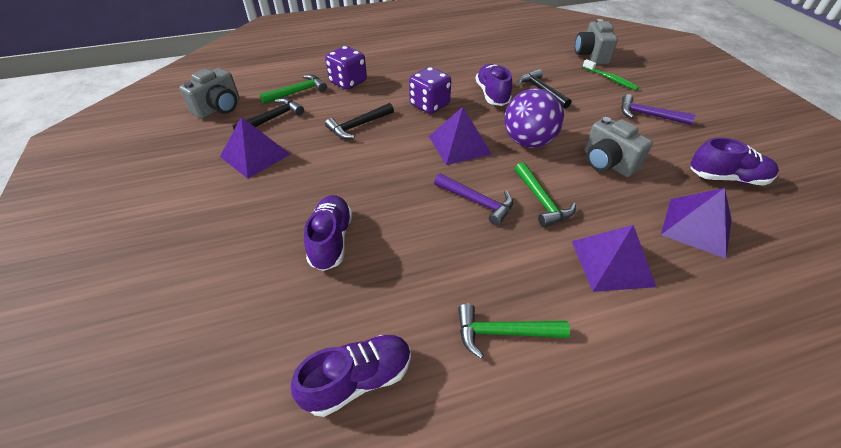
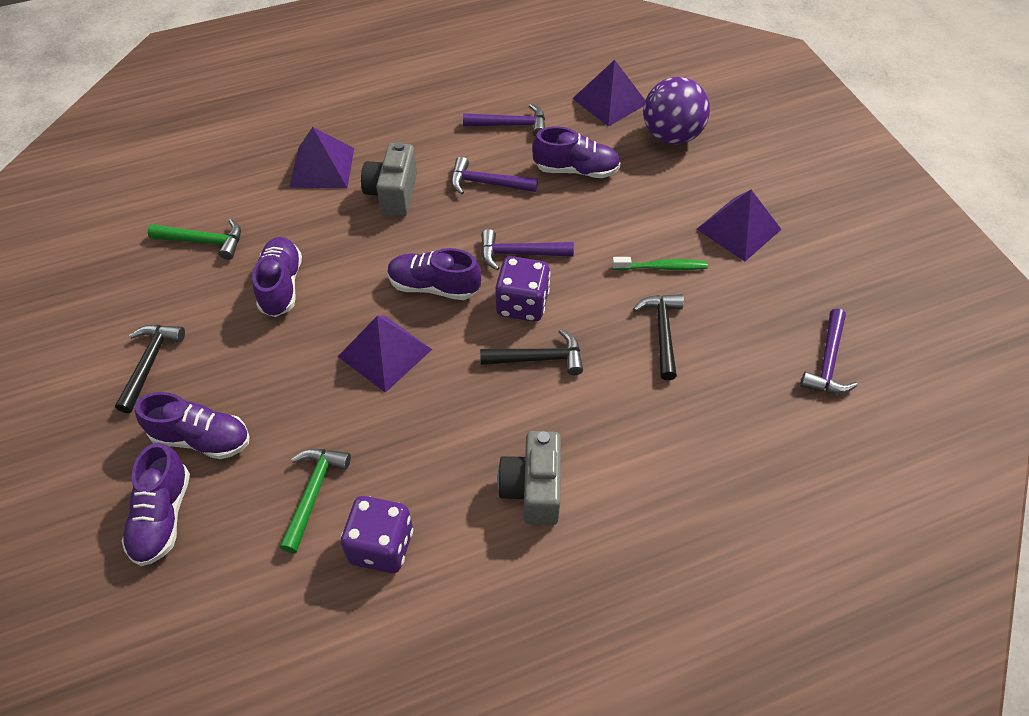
green hammer: [259,75,327,104] [458,304,570,359] [515,162,576,227] = 3 -> [148,219,241,260] [280,449,351,553] = 2
grey camera: [179,68,239,119] [575,19,618,65] [584,117,653,177] = 3 -> [361,142,417,217] [497,431,561,525] = 2
purple hammer: [434,174,513,226] [621,94,695,125] = 2 -> [451,157,538,195] [463,104,545,137] [481,229,574,271] [800,309,858,394] = 4
purple shoe: [291,335,411,417] [304,195,352,271] [476,64,512,106] [690,138,779,186] = 4 -> [122,443,190,566] [135,392,249,459] [252,237,302,317] [387,248,481,300] [532,127,621,178] = 5

